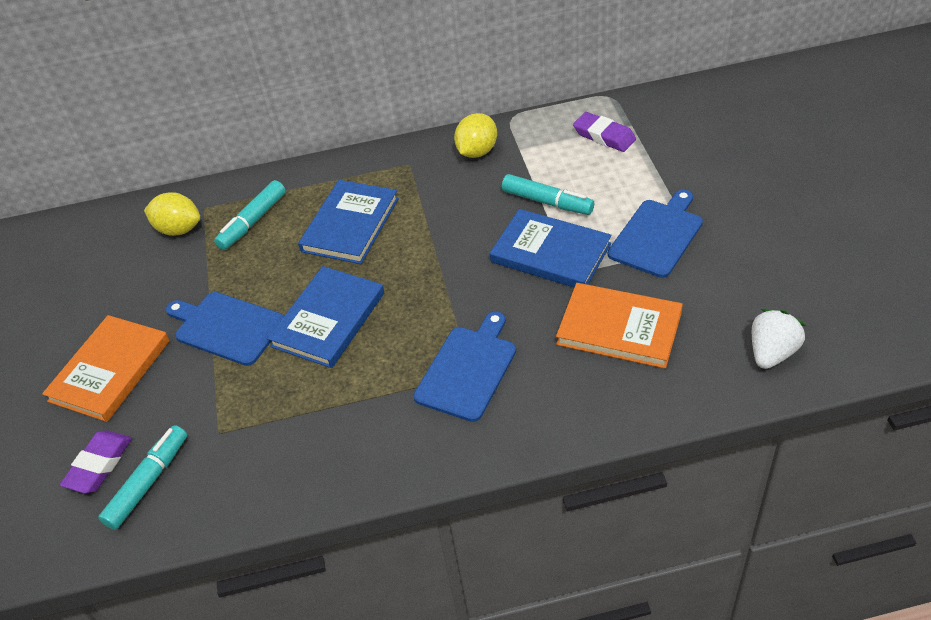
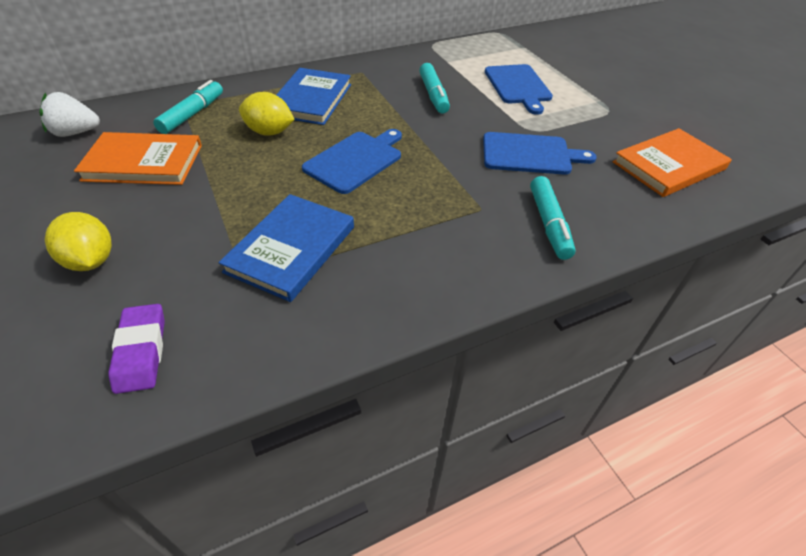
blue book: [267,266,384,368] [298,180,399,264] [490,209,612,287] = 3 -> [219,194,354,302] [276,68,351,125] = 2
purple eraser: [60,431,132,493] [573,112,636,152] = 2 -> [108,304,165,394] = 1

